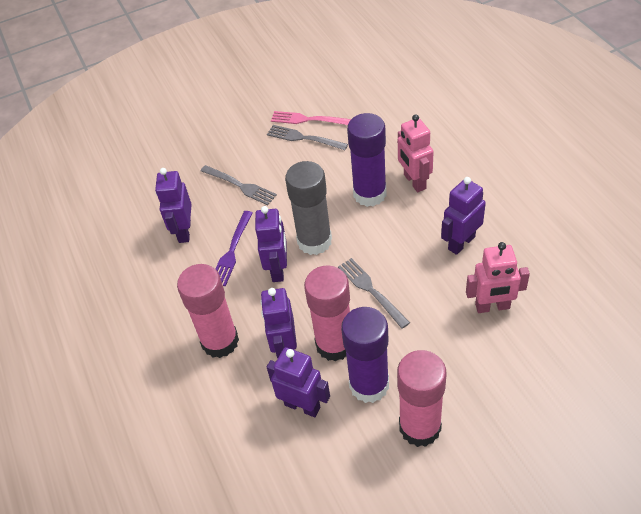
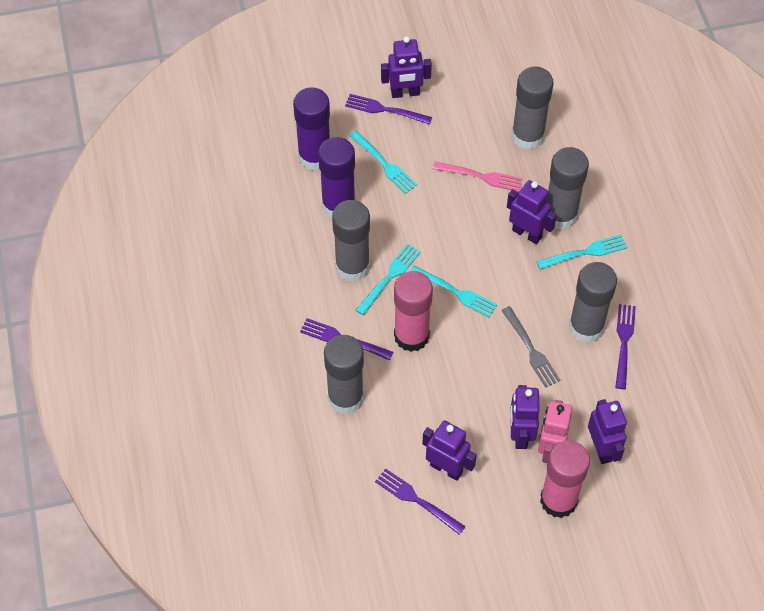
grey fork: [201,165,277,205] [267,125,348,150] [338,258,410,329] = 3 -> [501,306,560,388] = 1
grey glue stick: [285,161,332,255] = 1 -> [324,335,364,415] [332,200,370,282] [512,67,553,150] [547,147,589,230] [569,262,617,343] = 5
pink glue stick: [177,264,239,358] [304,265,350,361] [397,350,446,447] = 3 -> [394,271,433,352] [540,440,590,518] = 2
pink robot: [398,114,434,192] [466,242,530,313] = 2 -> [538,400,572,463] = 1
purple fork: [216,211,253,286] = 1 -> [300,318,393,361] [345,94,432,125] [375,468,466,535] [615,304,636,389] = 4
turquoise fork: none = 0 -> [349,131,417,194] [356,244,421,315] [410,265,497,317] [536,234,627,269] = 4

